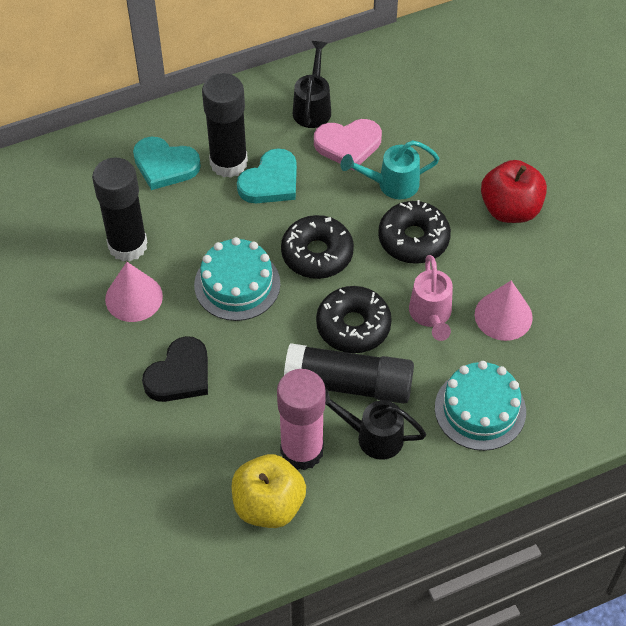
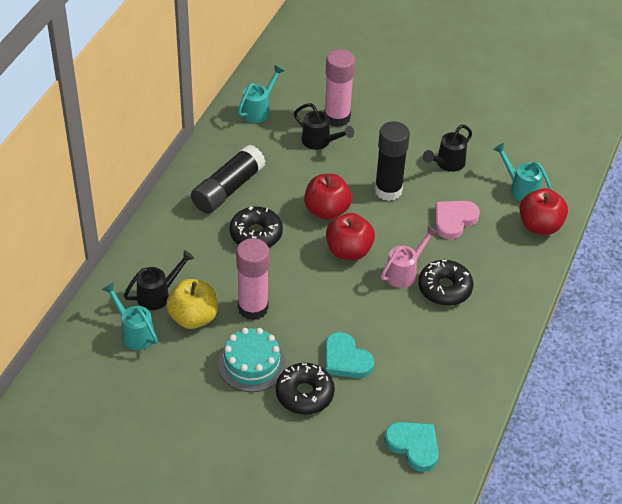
black glue stick: [92,158,148,262] [202,73,248,178] [284,343,414,404] = 3 -> [191,145,265,214] [374,121,410,201] = 2
black heart: [142,336,208,402] = 1 -> none = 0
black watering can: [293,41,331,128] [325,389,426,460] = 2 -> [124,250,194,310] [294,103,354,150] [423,125,472,172] = 3
pink cone: [105,262,163,322] [475,280,533,341] = 2 -> none = 0
pink glue stick: [277,369,326,471] = 1 -> [236,238,270,320] [324,49,355,127] = 2
red apple: [481,160,547,223] = 1 -> [304,174,352,220] [326,213,375,260] [519,188,568,235] = 3
turquoise cake: [194,237,280,321] [435,361,526,451] = 2 -> [218,328,286,392] = 1
turquoise watering can: [340,140,440,199] = 1 -> [102,282,158,350] [238,65,284,123] [493,143,552,201] = 3

